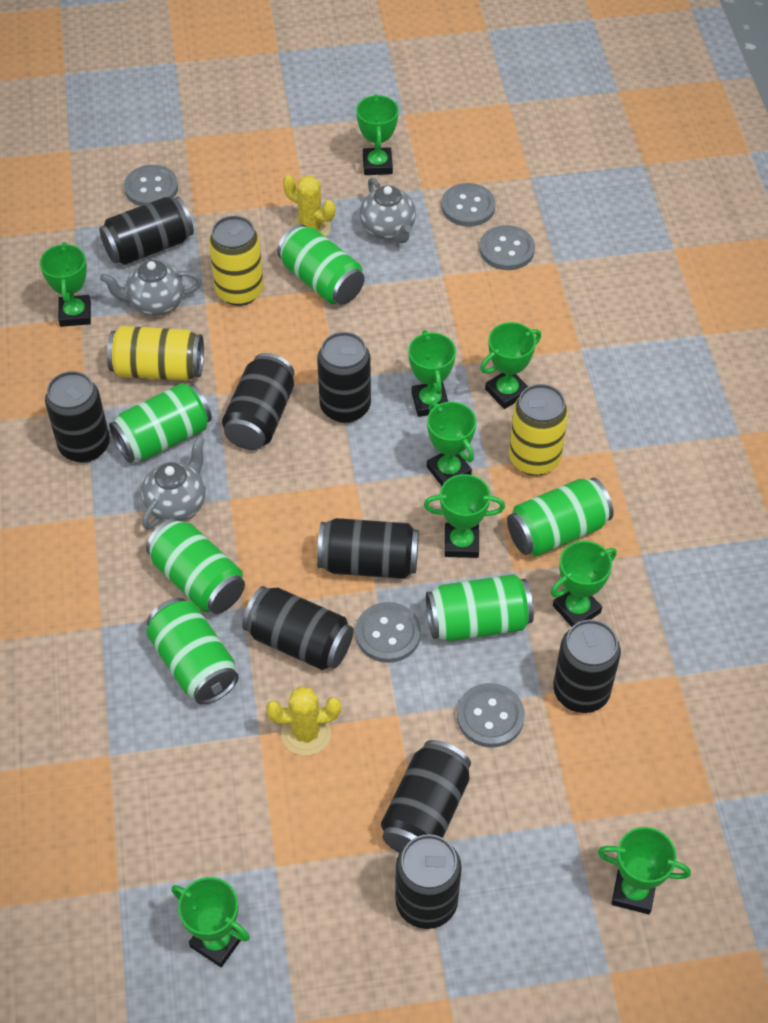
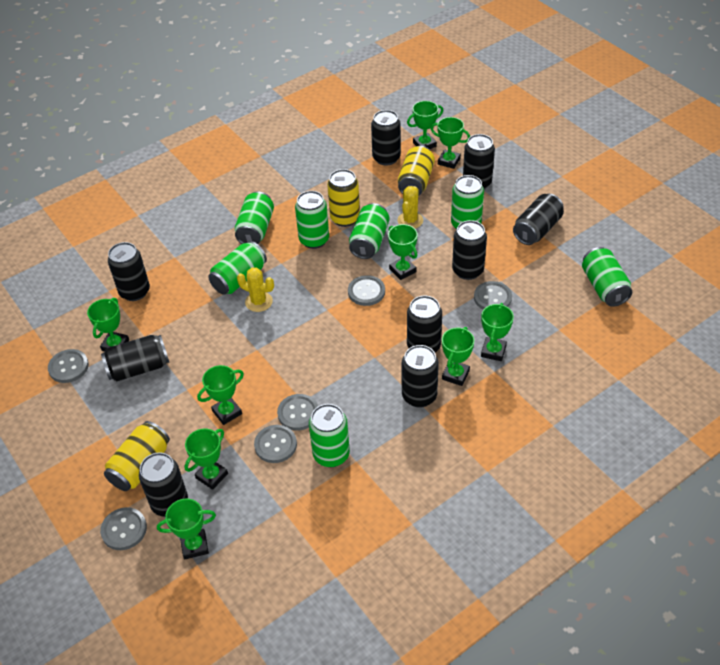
green can: [109,383,212,463] [146,518,245,614] [146,598,239,705] [277,224,364,305] [426,574,534,642] [507,478,613,556] = 6 -> [208,241,267,295] [235,192,274,244] [295,191,329,249] [309,404,350,467] [349,203,390,259] [451,175,484,230] [582,247,632,307] = 7
grey button: [124,165,178,206] [355,602,421,663] [441,183,496,227] [457,683,525,747] [480,225,535,270] = 5 -> [48,349,89,383] [100,507,147,550] [254,425,297,463] [277,394,318,431] [348,275,385,306] [474,281,512,310] = 6
grey teapot: [100,260,202,315] [141,437,206,530] [360,178,416,243] = 3 -> none = 0

